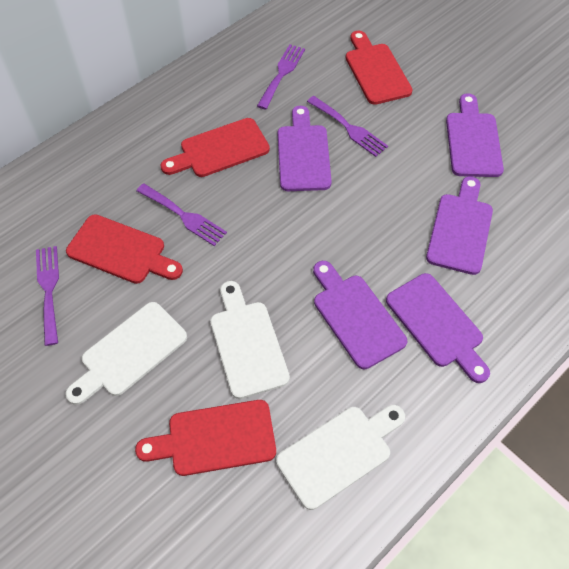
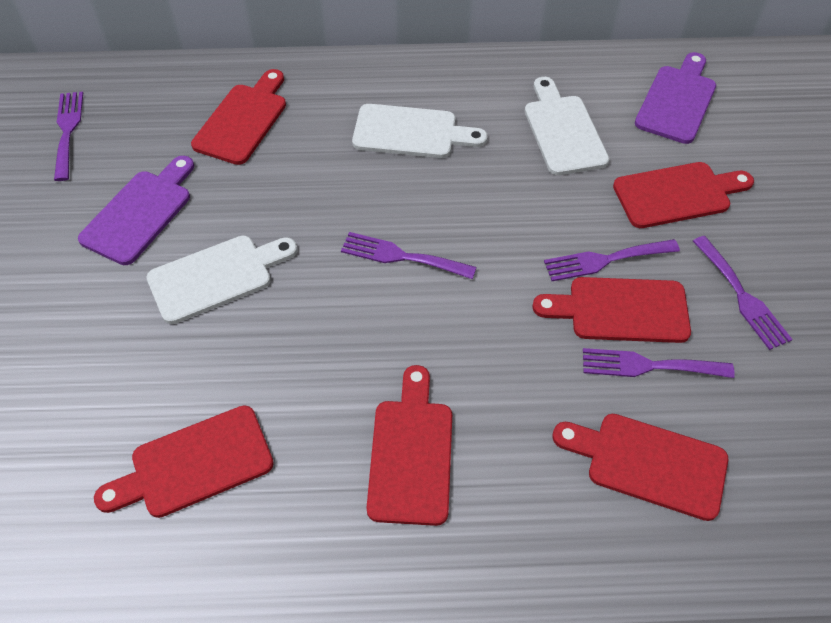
purple cutting board: [278,106,332,191] [313,261,407,369] [386,273,490,383] [426,176,493,275] [446,93,504,177] = 5 -> [78,156,194,265] [635,52,716,144] = 2
purple fork: [36,246,59,346] [137,183,227,246] [257,44,305,110] [307,96,388,157] = 4 -> [54,91,83,181] [341,232,476,279] [544,239,680,281] [583,348,735,378] [693,236,793,350] = 5
red cutting board: [66,214,183,284] [135,400,276,476] [160,118,270,177] [346,31,413,105] = 4 -> [94,405,274,518] [191,69,286,165] [366,365,452,526] [532,277,691,343] [552,414,728,521] [613,162,754,228] = 6

